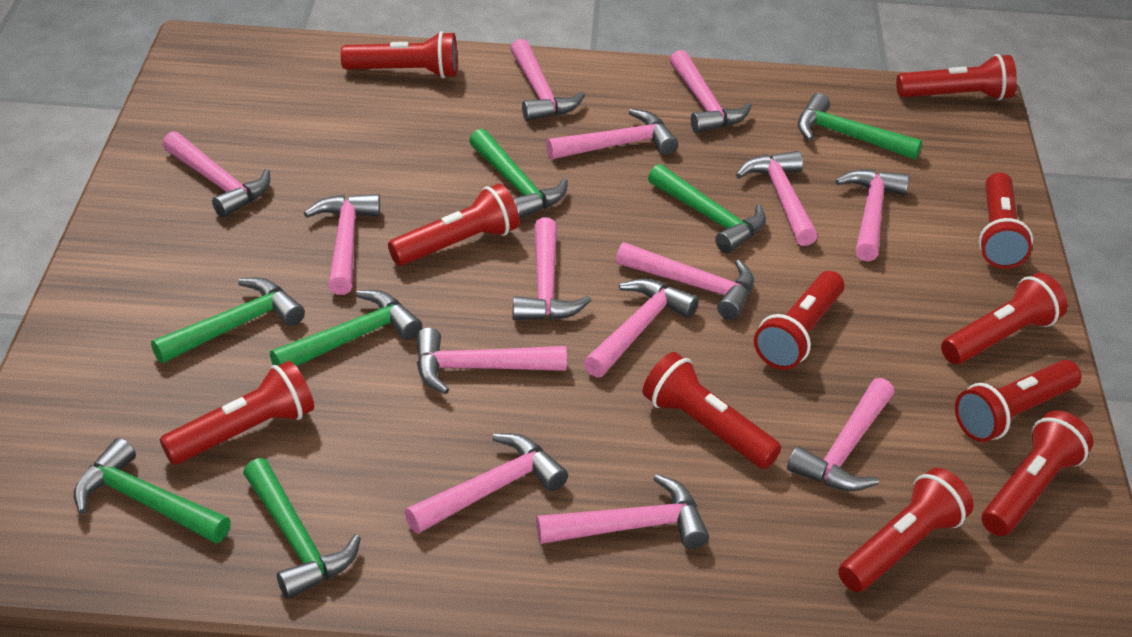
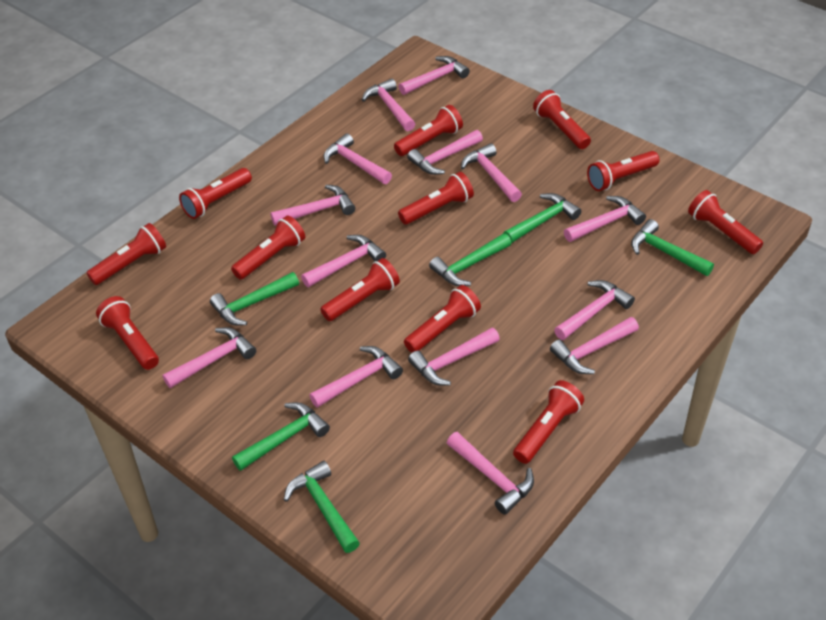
green hammer: [74,438,231,543] [151,278,305,363] [243,458,361,599] [270,290,422,366] [469,129,568,220] [648,164,766,253] [798,93,922,160] = 7 -> [210,272,299,325] [232,402,330,471] [284,461,360,553] [429,233,511,286] [504,193,581,243] [631,219,714,276] = 6
red flashlight: [160,361,314,464] [341,31,457,78] [388,183,519,266] [643,352,781,469] [754,271,844,370] [838,468,974,592] [896,54,1017,100] [941,273,1067,364] [955,360,1081,442] [979,172,1033,269] [981,410,1093,536] = 11 -> [87,223,166,285] [96,296,159,370] [179,168,252,219] [231,215,305,280] [320,258,400,321] [394,105,463,156] [398,172,474,225] [404,285,481,353] [513,380,584,464] [533,90,591,149] [587,151,660,191] [688,190,763,254] = 12

